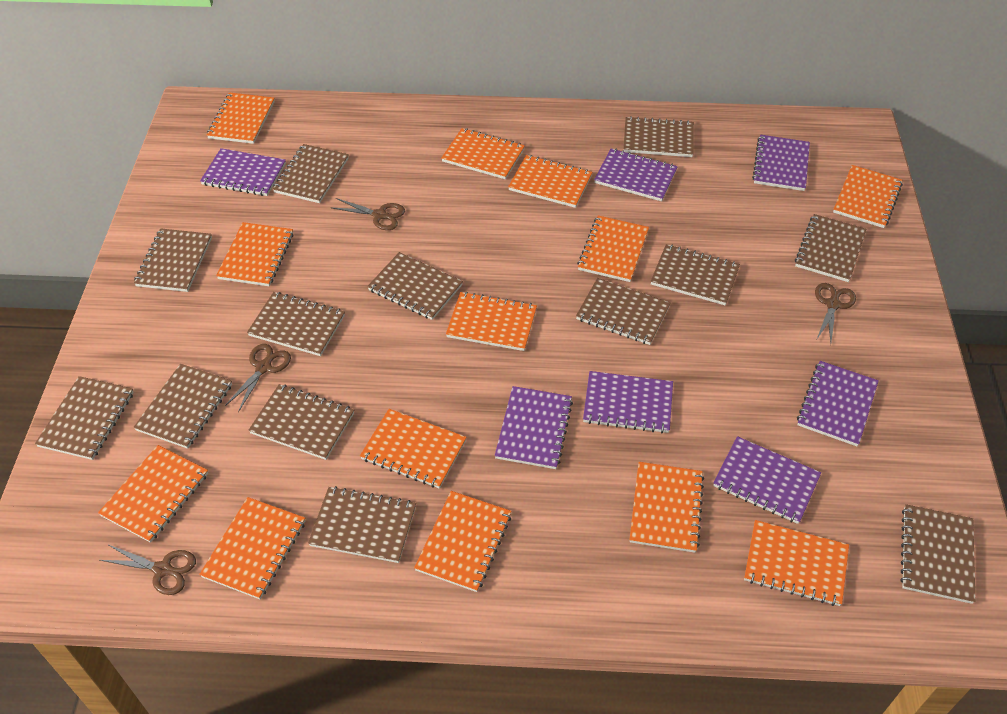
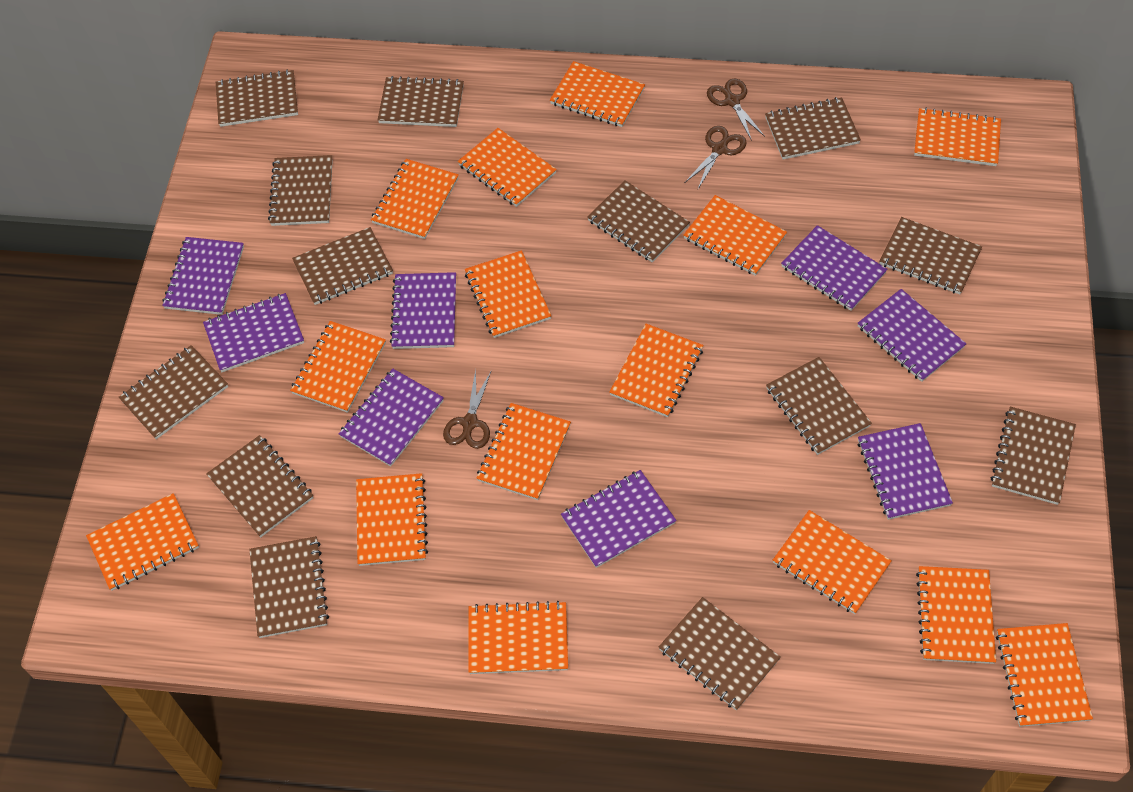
brown scissors: [100,544,196,595] [225,344,291,412] [330,198,405,230] [815,283,856,343] = 4 -> [443,369,491,449] [685,126,747,189] [707,79,765,141] = 3
orange notebook: [98,445,208,543] [199,497,305,599] [207,92,275,144] [216,222,293,286] [360,409,467,489] [414,491,512,592] [441,128,525,179] [446,292,537,351] [508,155,593,208] [577,216,649,282] [630,462,704,553] [744,520,849,606] [833,165,903,228] = 13 -> [86,493,199,591] [290,321,386,413] [356,473,428,566] [371,159,459,239] [458,128,557,207] [465,250,552,338] [468,601,568,674] [476,403,571,500] [550,61,645,127] [609,324,704,417] [683,195,787,276] [773,510,892,614] [914,108,1001,166] [916,566,996,664] [996,623,1093,727] = 15
purple notebook: [200,148,286,196] [495,386,573,469] [583,371,673,433] [594,149,678,201] [713,436,821,524] [752,135,810,191] [797,361,879,446] = 7 -> [162,237,244,315] [203,293,304,372] [338,369,444,467] [390,272,456,349] [561,470,677,568] [781,225,888,311] [858,289,966,382] [858,423,953,520] = 8

